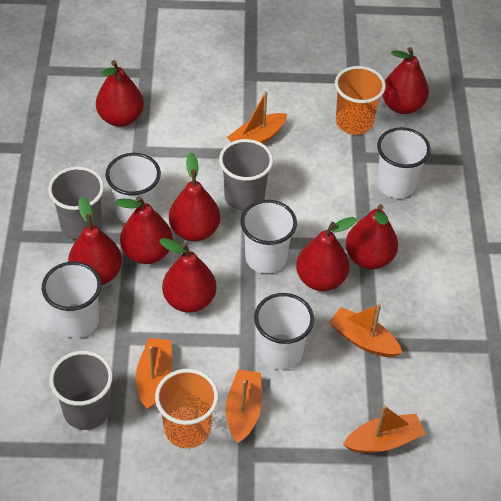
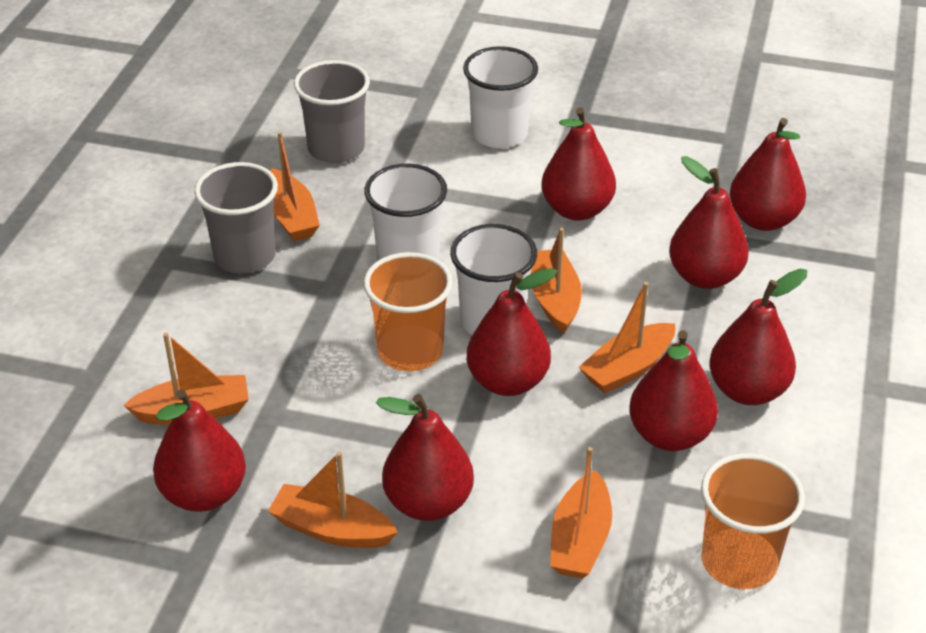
grey cup: [48,166,104,239] [49,351,113,430] [219,139,273,211] = 3 -> [194,162,278,273] [294,60,370,163] = 2
orange boat: [136,338,172,409] [226,370,262,443] [227,91,287,144] [329,304,402,357] [343,405,425,453] = 5 -> [123,333,249,425] [268,452,398,548] [270,132,320,241] [531,228,582,333] [550,447,612,579] [579,282,675,393] = 6
white cup: [42,262,101,338] [106,153,161,223] [240,200,297,274] [254,293,314,370] [377,127,431,198] = 5 -> [364,164,447,261] [450,224,537,335] [463,46,538,148] = 3

